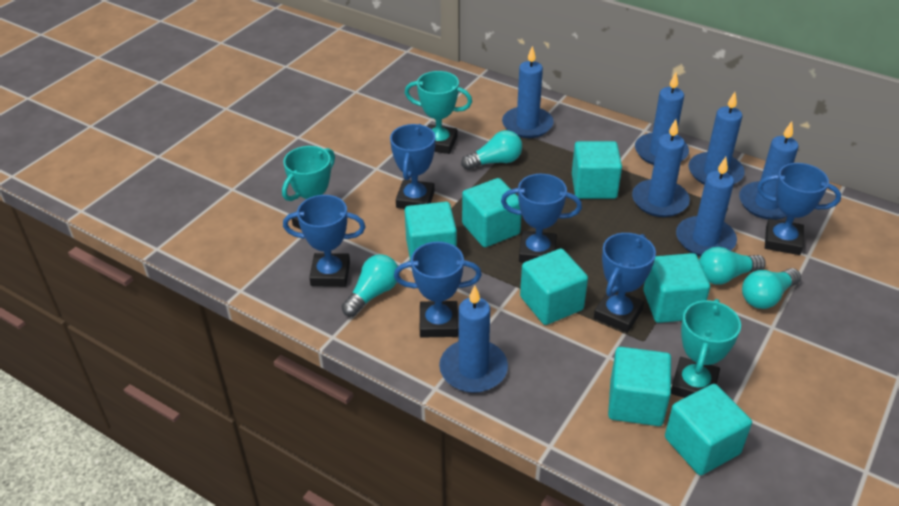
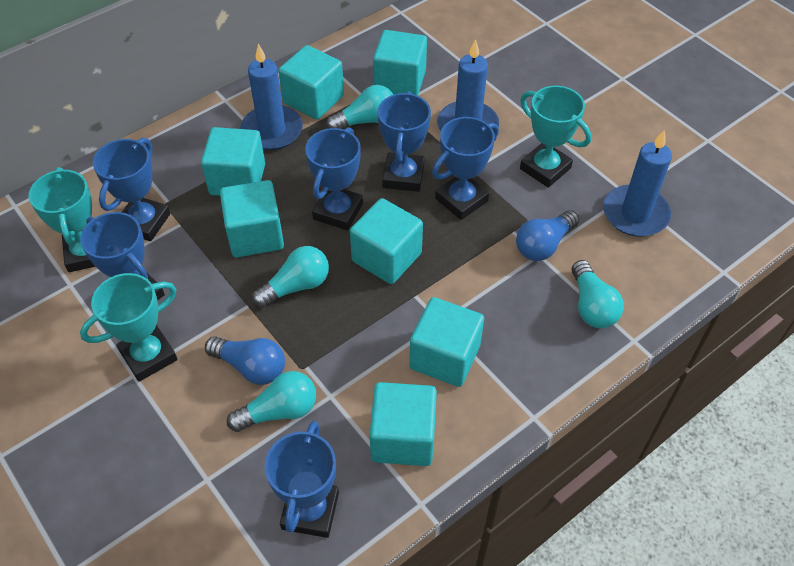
blue candle: [439,285,508,393] [502,46,554,138] [632,119,690,217] [635,72,689,165] [676,157,737,256] [688,92,745,185] [739,121,799,220] = 7 -> [240,44,303,150] [437,39,499,131] [603,129,672,236] = 3
blue light bulb: none = 0 -> [205,336,285,385] [516,210,579,261] = 2

